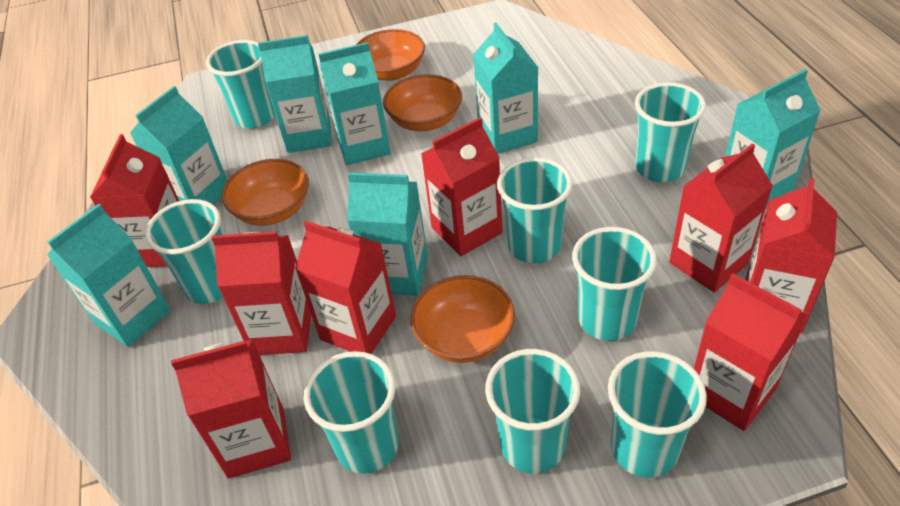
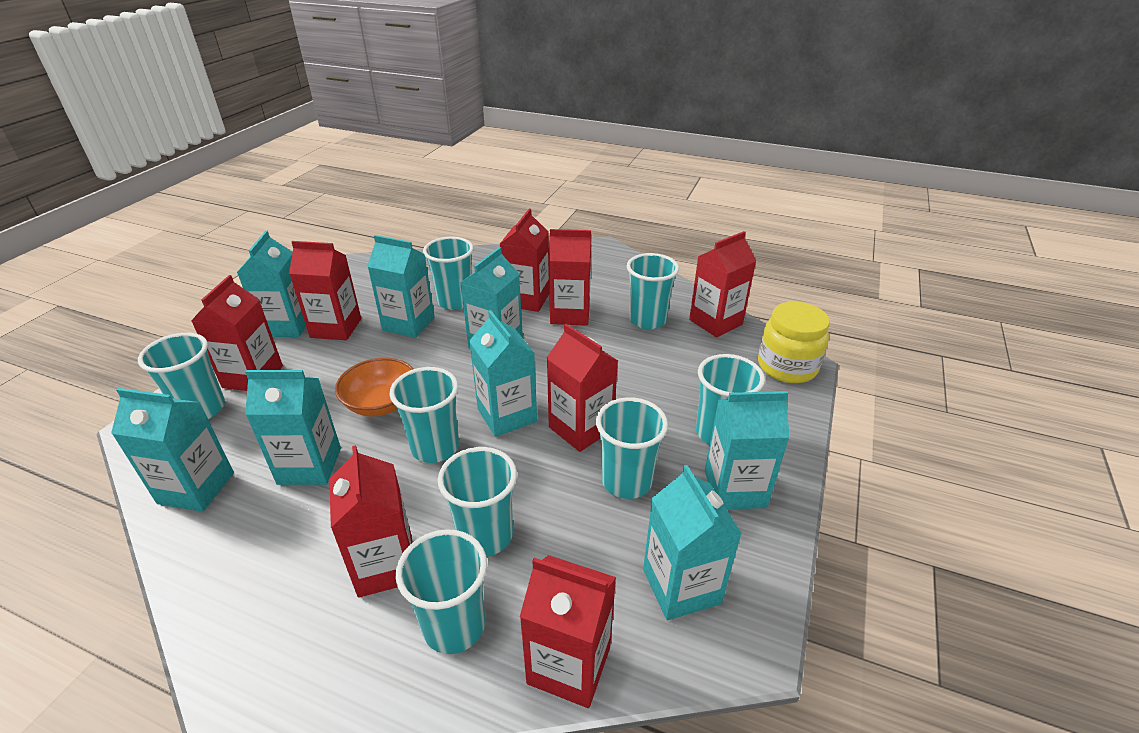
orange bowl: [222,159,309,226] [356,29,425,81] [383,74,462,131] [410,275,515,363] = 4 -> [335,358,413,416] = 1
turquoise carton: [47,204,171,347] [130,86,227,205] [258,35,332,153] [318,42,391,165] [347,172,428,296] [473,23,539,154] [725,69,821,204] = 7 -> [111,388,234,512] [237,231,306,337] [245,370,341,485] [367,235,435,338] [460,247,523,348] [469,310,537,437] [643,465,742,620] [705,391,790,509] = 8
yellow jar: none = 0 -> [758,301,830,383] = 1

